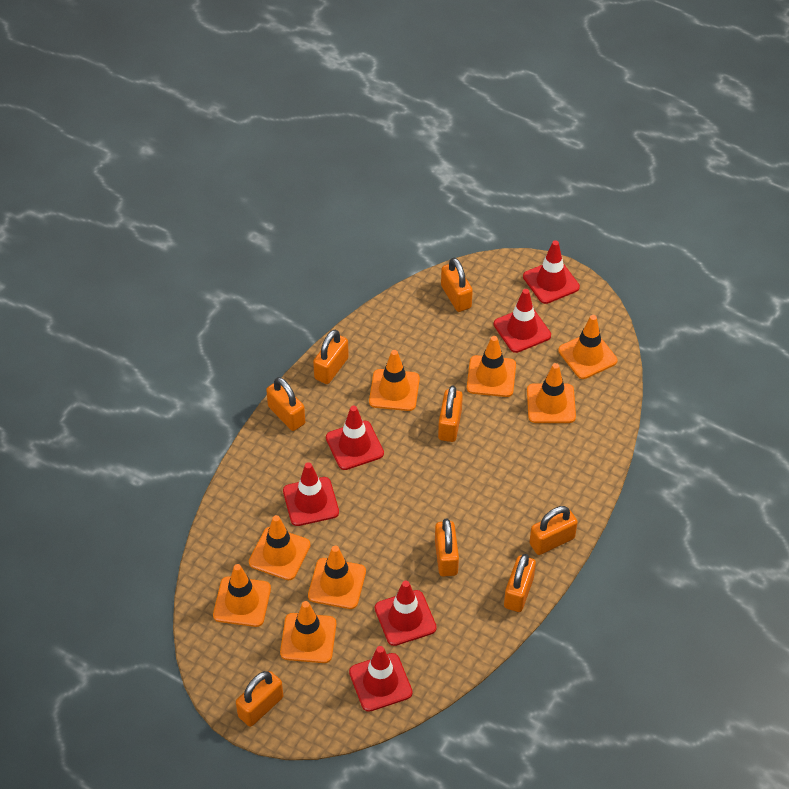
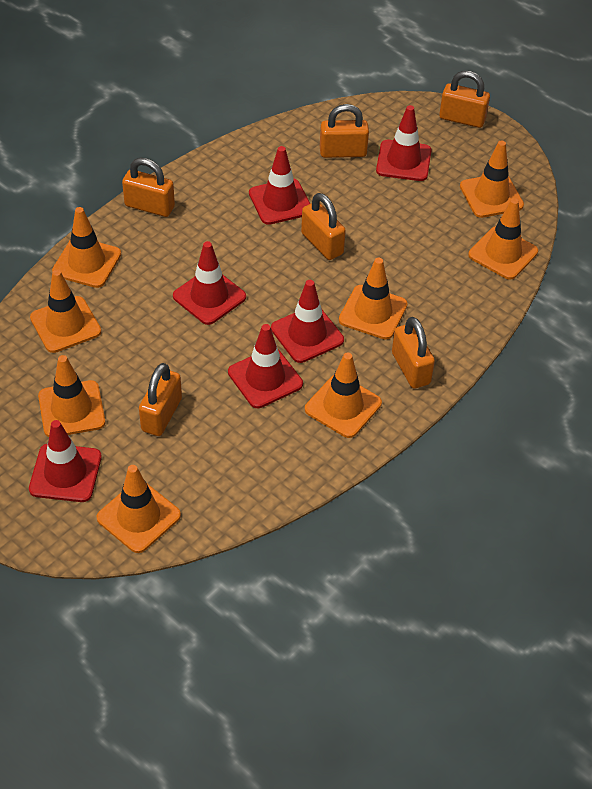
orange padlock: [236,671,283,727] [266,377,305,431] [313,330,349,384] [435,519,459,577] [438,385,463,442] [441,258,473,312] [504,554,536,612] [529,506,578,555] = 8 -> [122,158,175,217] [139,363,182,436] [301,193,346,260] [320,104,369,158] [392,317,435,388] [439,71,490,128] = 6

